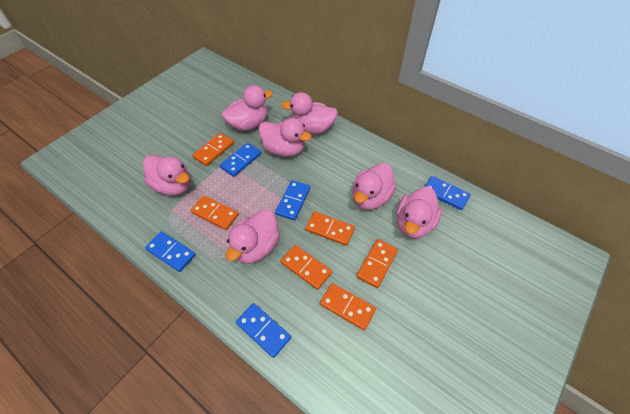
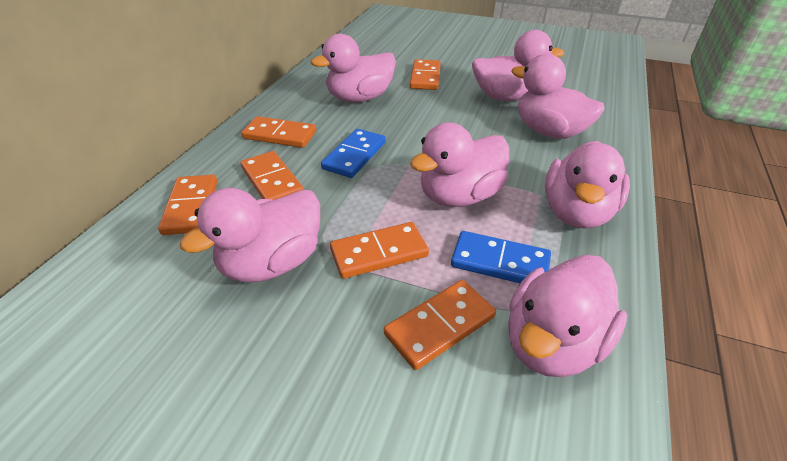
blue domino: [145,231,196,272] [220,143,261,177] [236,303,291,358] [275,180,310,221] [424,176,471,210] = 5 -> [321,129,386,178] [451,231,551,283] = 2

